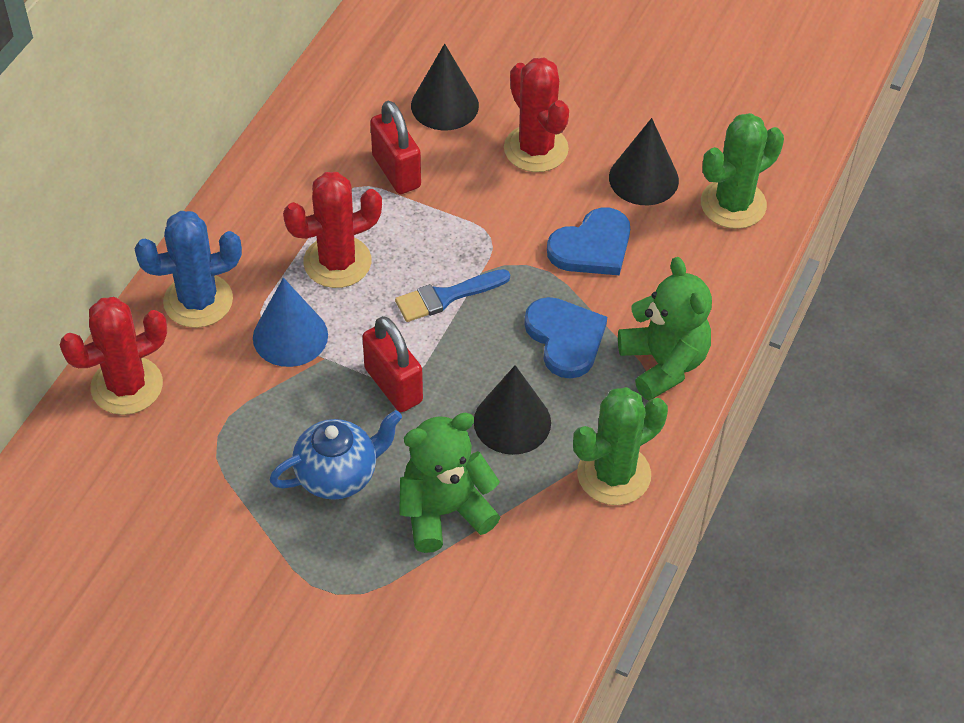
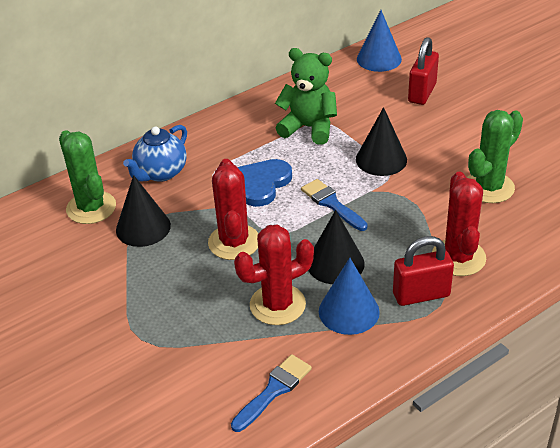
blue brush: [395,269,510,322] = 1 -> [231,354,312,432] [301,179,368,231] = 2
blue cactus: [134,211,242,328] = 1 -> none = 0
blue cone: [253,278,328,367] = 1 -> [319,258,380,335] [357,10,402,72] = 2
blue heart: [524,297,607,379] [547,208,630,275] = 2 -> [238,159,292,207] = 1
green teddy bear: [399,413,500,553] [618,257,712,400] = 2 -> [275,48,337,145] = 1

